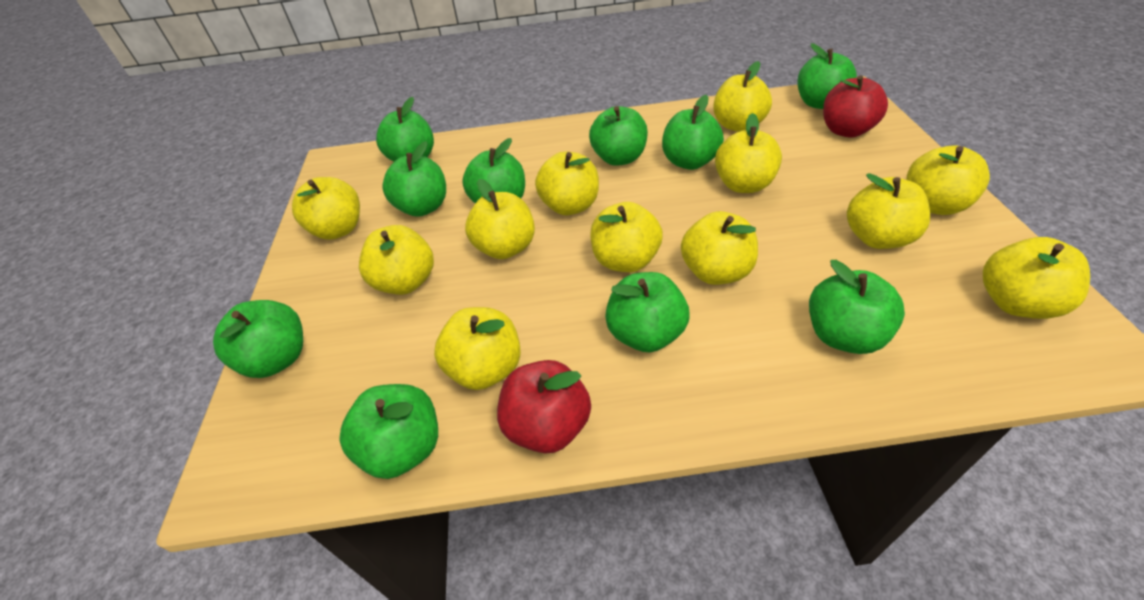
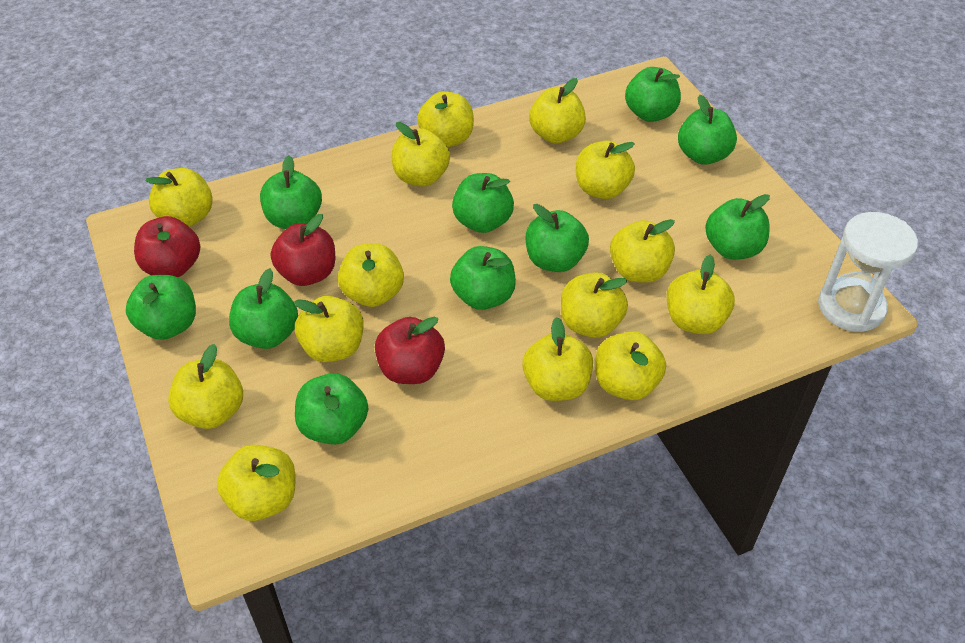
red apple: [497,360,591,454] [823,75,888,137] = 2 -> [134,216,200,277] [271,214,335,286] [375,316,445,384] = 3
white hourglass: none = 0 -> [818,212,918,332] = 1
yellow apple: [292,177,360,240] [359,225,434,295] [434,307,521,390] [465,179,535,259] [535,152,599,215] [590,202,663,272] [681,211,758,285] [713,61,772,132] [715,113,782,193] [847,173,930,249] [906,145,990,215] [983,237,1090,319] = 12 -> [145,168,213,227] [168,344,243,429] [217,445,295,521] [294,296,364,362] [338,243,404,307] [392,122,450,186] [417,91,474,147] [522,317,593,401] [529,78,586,144] [561,272,628,338] [576,141,635,199] [595,332,666,400] [610,219,675,283] [667,254,735,334] = 14

